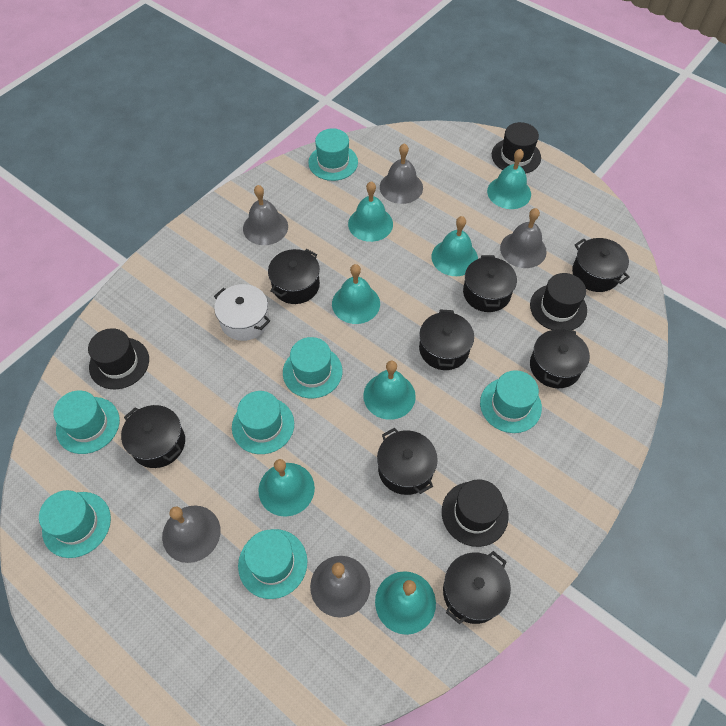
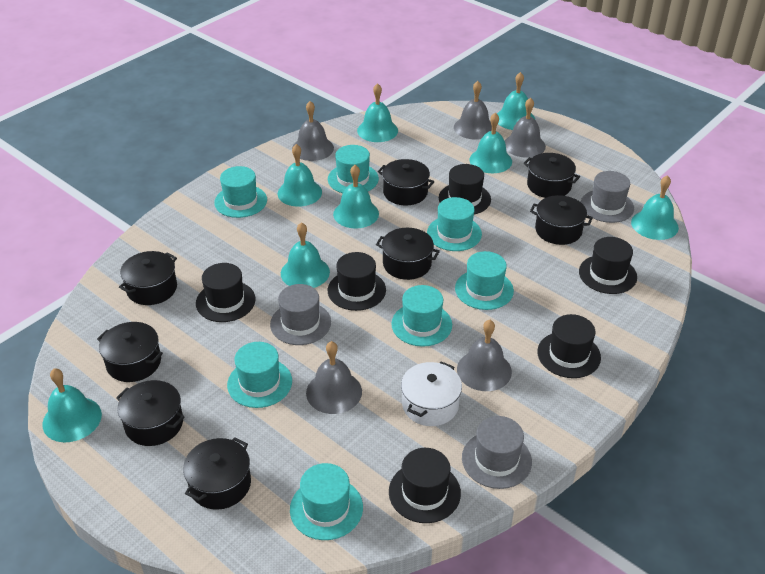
black hat: [88,328,149,389] [442,479,509,547] [492,122,541,174] [530,273,587,330] = 4 -> [196,263,256,322] [328,252,386,311] [389,448,461,523] [439,164,491,214] [537,314,601,378] [579,237,637,294] = 6
grey hat: none = 0 -> [270,284,331,345] [462,416,532,489] [581,171,634,223] = 3
turquoise bell: [258,459,315,517] [332,264,380,324] [348,181,393,242] [363,361,416,420] [375,571,436,635] [432,216,478,276] [487,149,531,209] = 7 -> [42,368,102,442] [278,144,322,207] [281,222,330,288] [333,165,379,229] [357,83,398,142] [470,113,512,173] [497,72,535,130] [631,175,679,240] = 8

